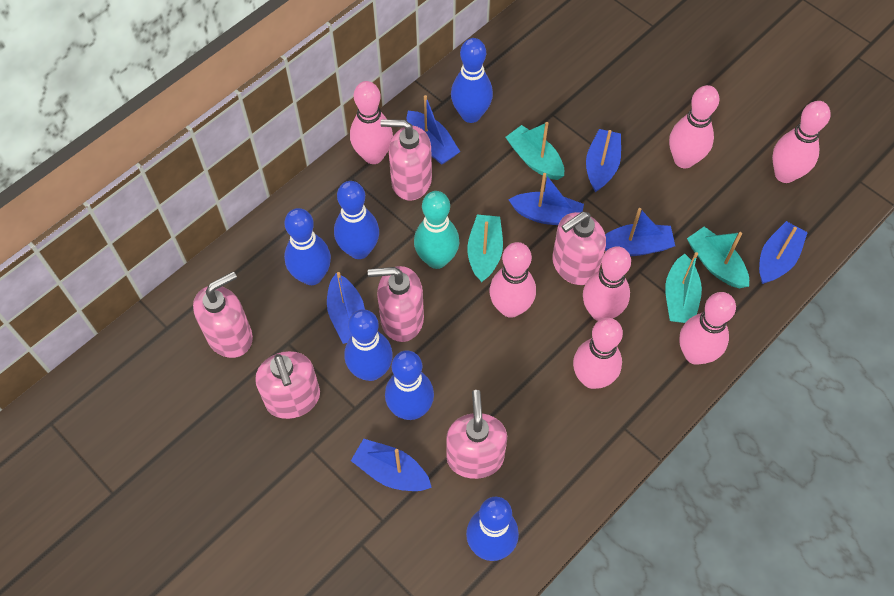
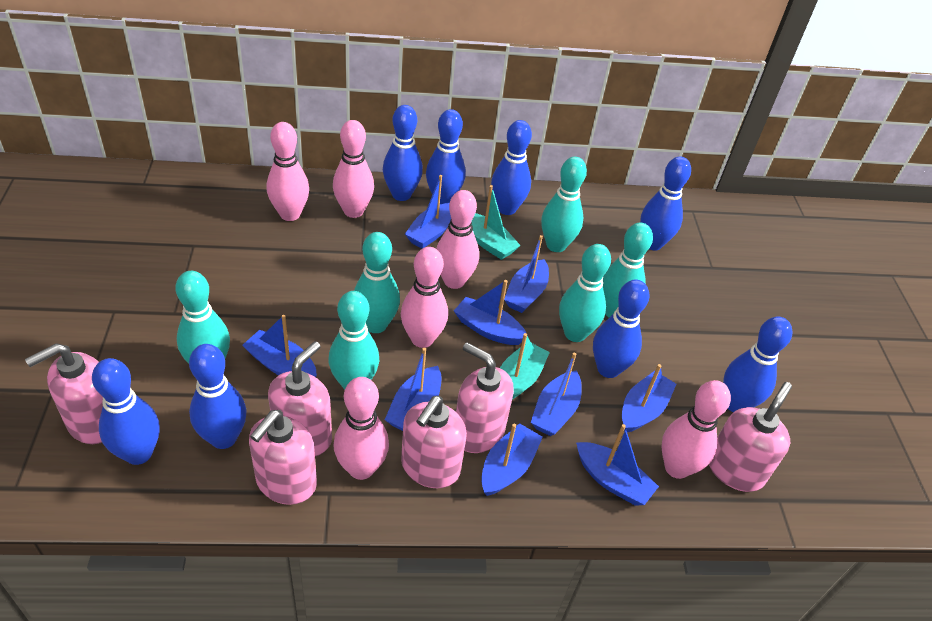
blue boat: [327,272,365,344] [351,439,432,491] [407,95,460,165] [508,173,584,225] [586,129,621,192] [605,208,675,256] [759,221,808,284] = 7 -> [242,315,317,377] [385,348,441,431] [405,175,451,249] [454,280,526,345] [481,423,543,496] [504,235,549,313] [531,353,582,436] [576,424,659,506] [622,364,676,432] = 9
blue bowling pin: [284,208,331,285] [334,181,379,259] [345,309,393,381] [385,350,434,420] [451,38,493,123] [466,497,519,561] = 6 -> [92,358,159,465] [189,344,247,449] [383,105,423,201] [426,109,466,204] [491,120,532,215] [593,280,649,378] [640,156,691,250] [723,316,792,412] = 8
pink bowling pin: [350,81,393,164] [489,242,536,318] [573,318,623,389] [583,246,631,321] [669,85,720,168] [679,292,736,365] [772,101,831,183] = 7 -> [267,122,309,221] [333,120,374,218] [333,377,389,480] [401,247,448,348] [436,190,479,289] [661,380,731,479] = 6
turquoise boat: [467,214,503,282] [506,122,564,180] [665,252,702,323] [687,227,749,288] = 4 -> [472,185,521,260] [500,333,550,400] = 2
turquoise bowling pin: [414,191,459,269] = 1 -> [175,271,230,363] [328,291,379,390] [354,232,400,333] [541,157,587,252] [559,244,611,342] [603,223,653,317] = 6

